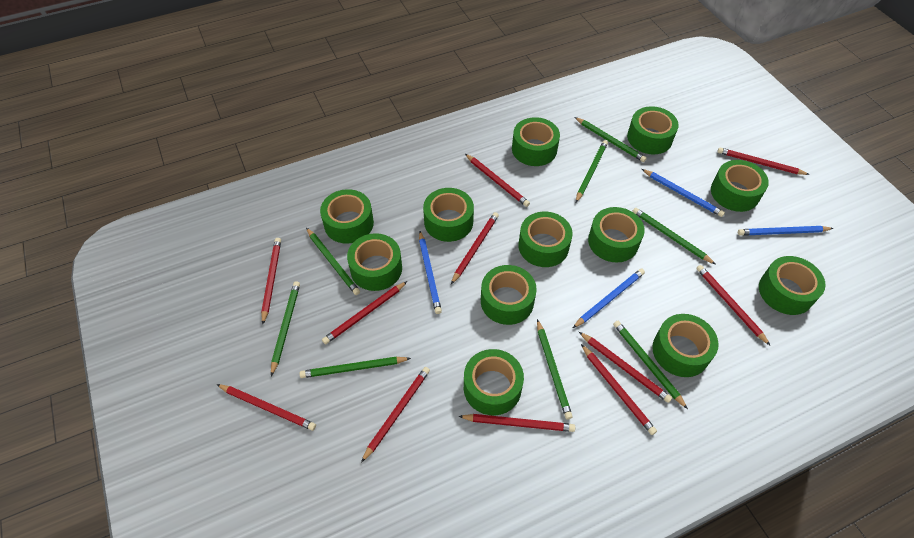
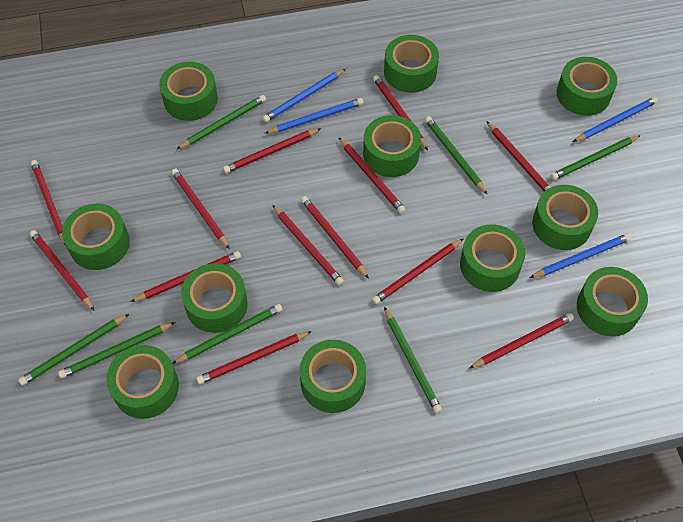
green pencil: [271,281,300,376] [299,357,411,378] [306,228,360,295] [537,319,573,419] [575,117,647,162] [576,140,608,202] [613,321,688,409] [632,208,715,264] = 8 -> [18,314,129,386] [58,322,176,379] [172,304,283,364] [177,95,266,149] [384,307,442,413] [425,116,488,195] [551,135,641,180] = 7
green tape: [320,189,374,244] [347,233,402,291] [423,188,474,242] [464,349,524,415] [481,265,537,325] [512,117,560,166] [518,212,573,267] [588,207,645,262] [627,106,679,154] [652,314,719,377] [711,160,769,212] [759,256,826,315] = 12 -> [62,204,130,270] [106,345,179,419] [159,62,218,121] [181,263,248,333] [300,340,366,413] [363,115,421,177] [384,35,439,93] [460,224,525,292] [532,185,598,250] [557,57,617,116] [577,267,648,336] = 11
red pencil: [216,384,316,431] [261,238,281,325] [322,281,407,344] [361,367,430,463] [451,212,499,284] [458,414,575,432] [465,154,530,207] [579,332,672,403] [581,344,657,435] [696,265,770,345] [717,148,810,175] = 11 -> [30,230,95,311] [31,160,66,246] [131,251,241,302] [171,169,230,249] [196,331,312,384] [223,128,321,173] [273,205,344,285] [301,196,369,279] [339,138,406,214] [372,239,463,304] [373,75,428,150] [469,313,574,368] [486,121,551,192] = 13

